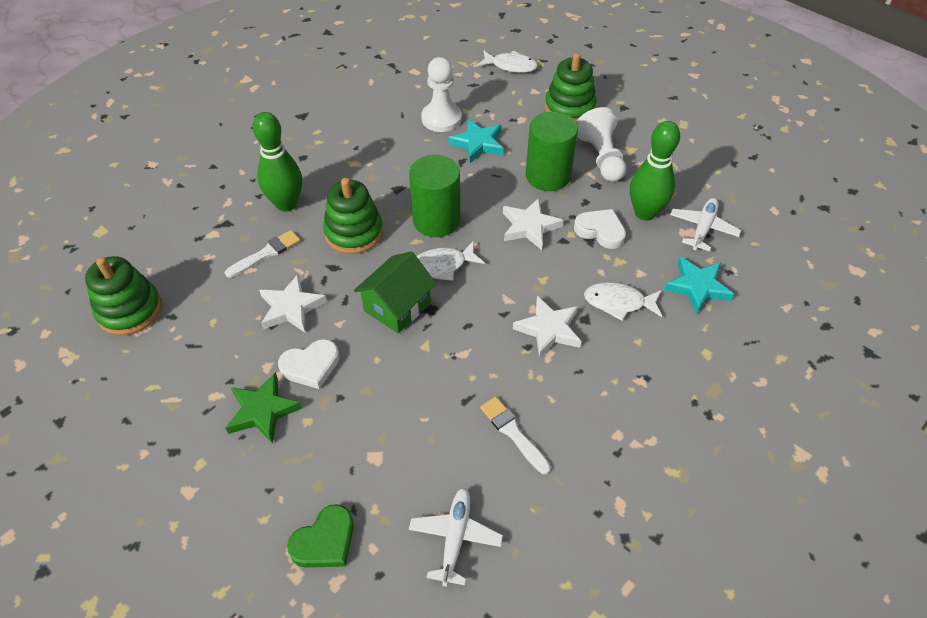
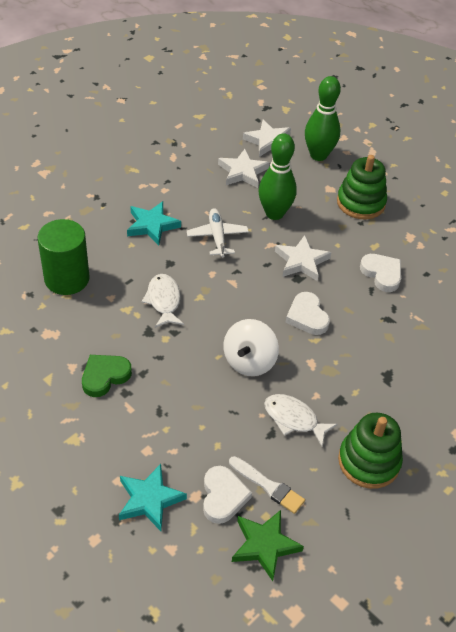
green cylinder: [409,155,460,237] [526,112,578,191] = 2 -> [38,219,90,295] = 1
green house: [354,251,436,333] = 1 -> none = 0
green stacking toy: [85,256,162,335] [323,178,383,254] [545,53,596,122] = 3 -> [337,155,387,219] [338,413,403,489] = 2
white brush: [225,230,300,278] [480,396,551,474] = 2 -> [229,456,305,514] = 1
white fish: [416,241,485,281] [477,51,538,73] [584,282,662,321] = 3 -> [142,274,184,328] [264,394,338,446] = 2
white heart: [278,339,340,389] [574,209,626,249] = 2 -> [203,466,252,524] [285,292,330,335] [360,254,401,292] = 3
white pawn: [421,57,462,132] [576,107,626,182] = 2 -> none = 0
white plane: [409,488,503,587] [670,198,741,251] = 2 -> [187,208,249,257] = 1
white spinning top: none = 0 -> [223,319,279,376] = 1

